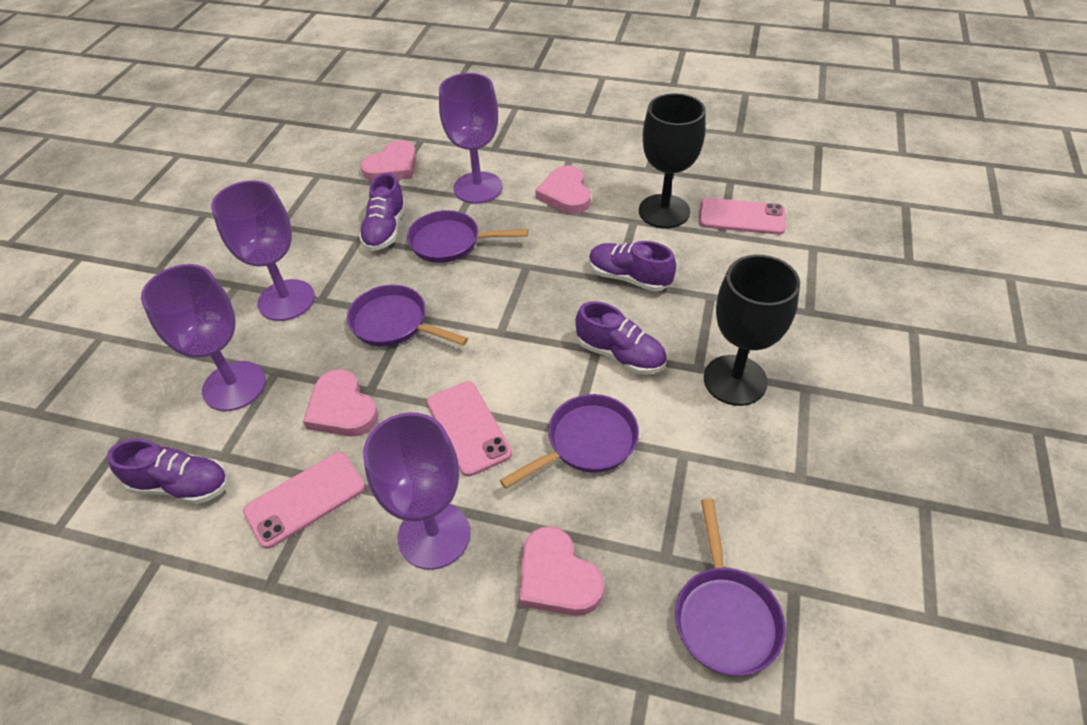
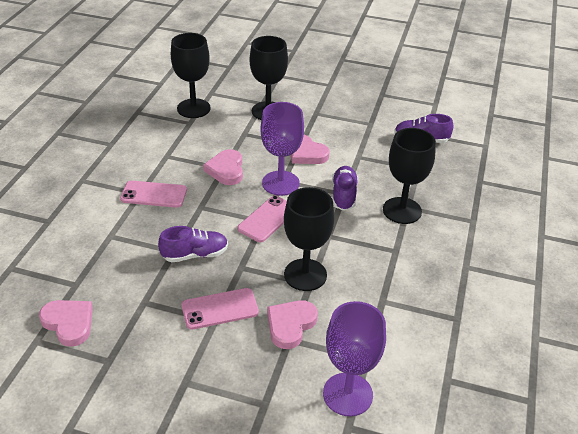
black goblet: [639,93,706,228] [704,255,800,406] = 2 -> [171,33,211,118] [250,36,288,120] [284,187,334,291] [383,128,436,224] = 4
purple goblet: [141,264,265,411] [211,180,315,321] [363,412,470,570] [439,73,503,204] = 4 -> [260,102,304,196] [323,301,386,416] = 2
purple pan: [347,285,468,347] [407,210,528,263] [500,394,639,489] [675,498,786,676] = 4 -> none = 0
purple shoe: [107,439,228,504] [359,173,406,251] [575,301,667,374] [589,241,676,292] = 4 -> [158,226,228,262] [332,166,358,211] [394,114,454,143] = 3

